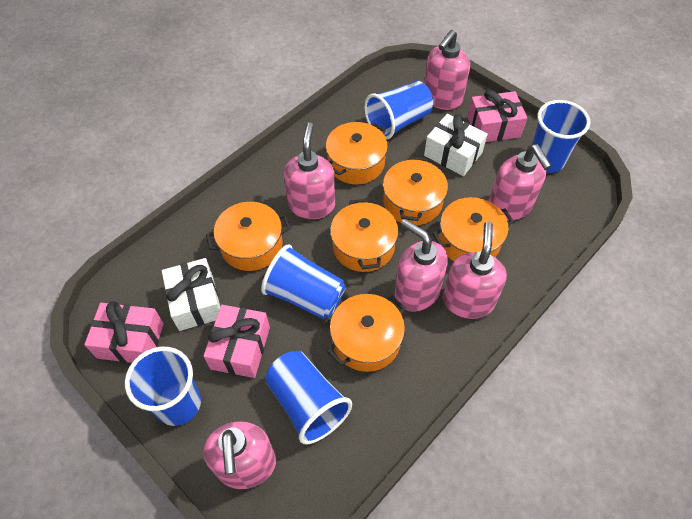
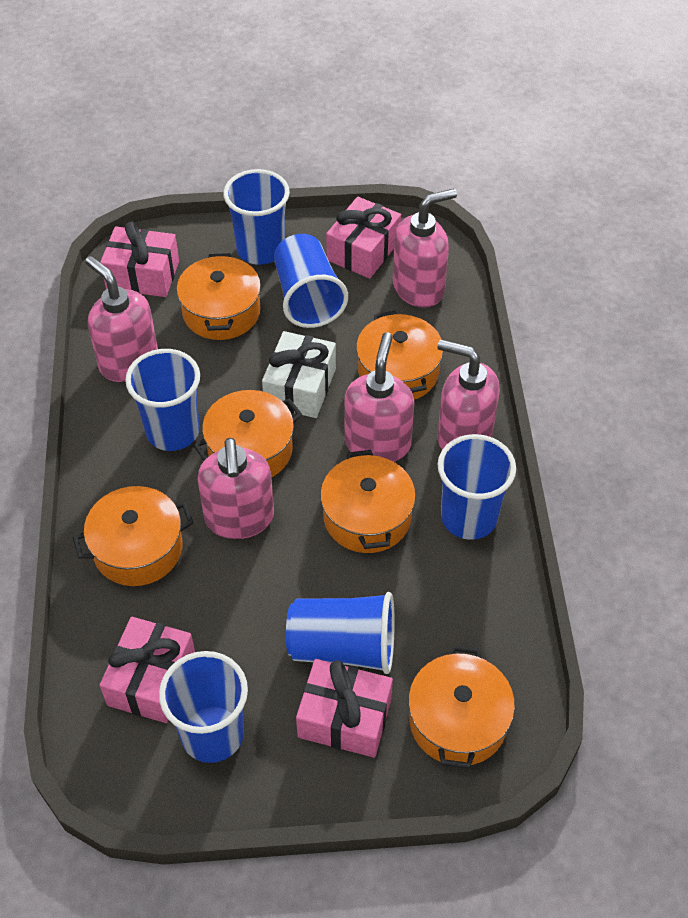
blue cup: [125,347,201,426] [261,244,346,319] [265,351,352,445] [364,81,433,140] [532,100,590,173] = 5 -> [125,349,200,451] [159,651,248,763] [223,169,290,265] [274,234,348,328] [286,592,395,674] [438,434,516,540] = 6
pink gift: [84,301,164,363] [203,305,270,378] [467,89,527,142] = 3 -> [100,221,179,297] [100,617,195,723] [296,659,393,758] [326,197,401,278] = 4
pink soap dispenser: [203,421,276,489] [284,122,335,219] [395,219,448,312] [424,30,470,110] [443,222,507,319] [489,144,552,221] = 6 -> [85,256,158,382] [198,438,274,539] [345,332,414,462] [393,188,457,308] [437,340,500,449] = 5
white gift: [162,258,220,331] [424,114,488,176] = 2 -> [262,331,336,418] = 1

